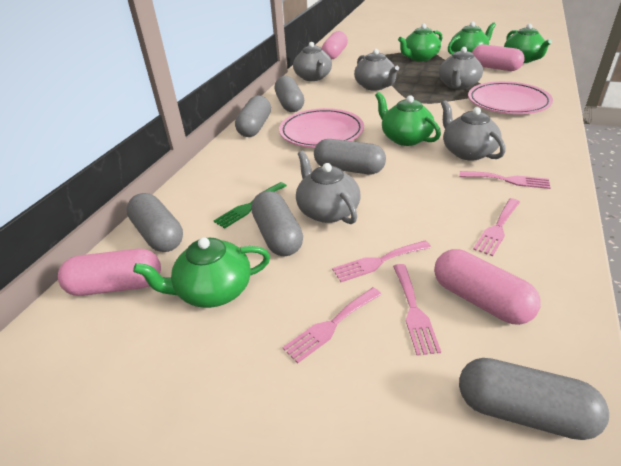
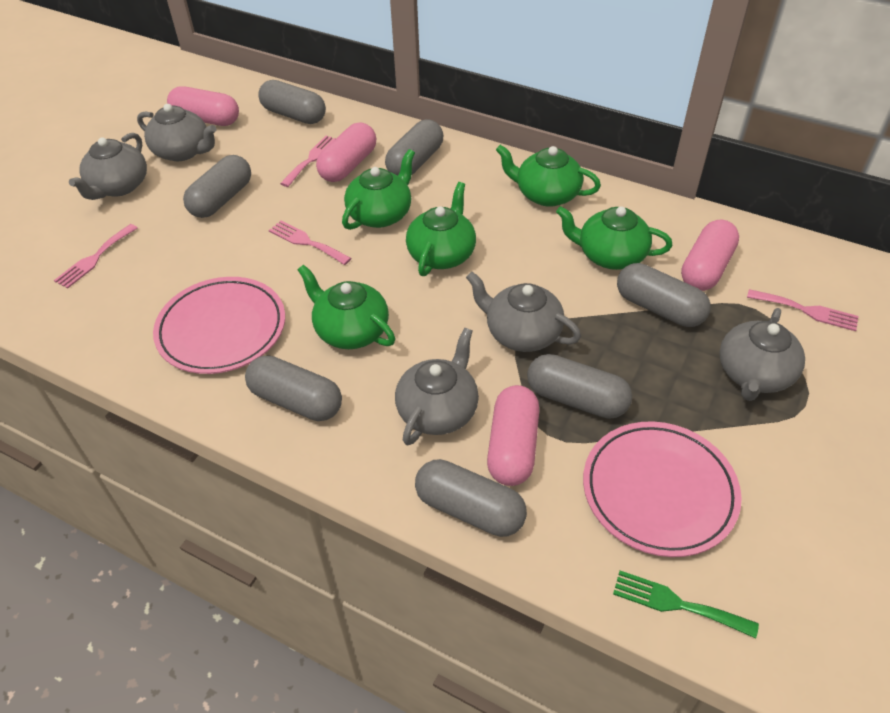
grey capsule: [126,193,183,252] [235,95,271,137] [251,191,303,256] [275,76,304,112] [314,139,386,174] [459,358,609,440] = 6 -> [183,155,251,218] [245,356,342,421] [258,80,326,124] [385,119,443,176] [415,459,527,537] [527,354,632,419] [617,263,711,327] = 7
pink fork: [283,287,382,363] [332,241,431,282] [393,264,441,356] [459,171,551,189] [473,198,520,256] = 5 -> [54,224,138,289] [269,221,351,265] [280,136,336,187] [747,289,859,331] = 4

